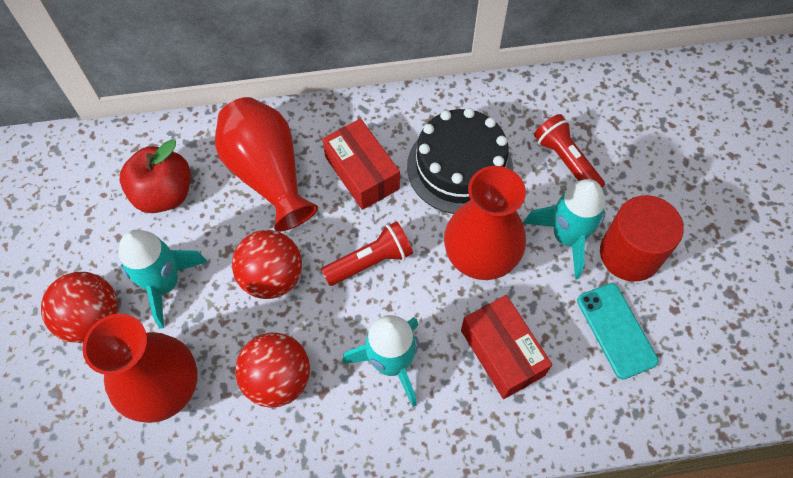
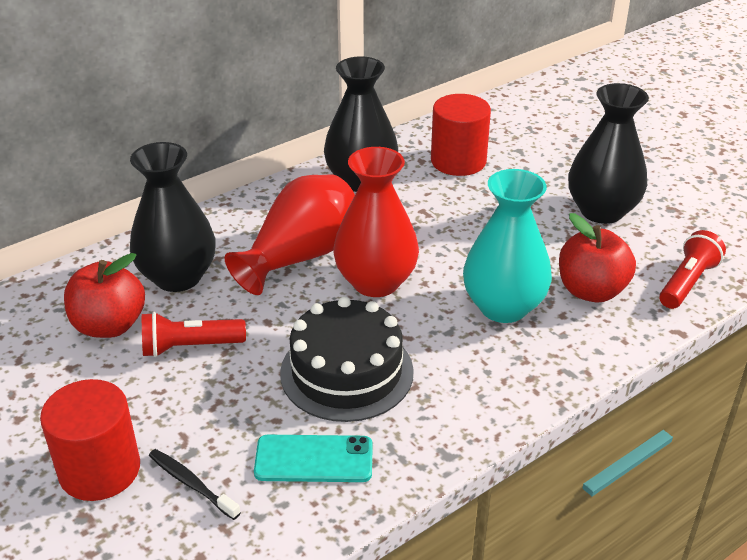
black toothbrush: none = 0 -> [149,449,241,520] = 1
black vase: none = 0 -> [130,142,216,292] [324,56,398,192] [568,83,649,224] = 3
red apple: [120,140,191,213] = 1 -> [64,253,145,338] [559,213,636,302] = 2
red ball: [41,272,118,343] [232,230,302,299] [235,333,310,408] = 3 -> none = 0
red box: [322,119,400,210] [461,295,552,399] = 2 -> none = 0
red cylinder: [600,195,684,282] = 1 -> [40,379,140,501] [431,94,491,176] = 2
red vase: [82,314,198,423] [215,97,318,231] [444,166,526,280] = 3 -> [225,174,355,295] [333,147,419,297] = 2
turquoise rocket: [119,230,207,329] [342,315,418,407] [523,179,606,279] = 3 -> none = 0
turquoise vase: none = 0 -> [463,169,552,323] = 1

